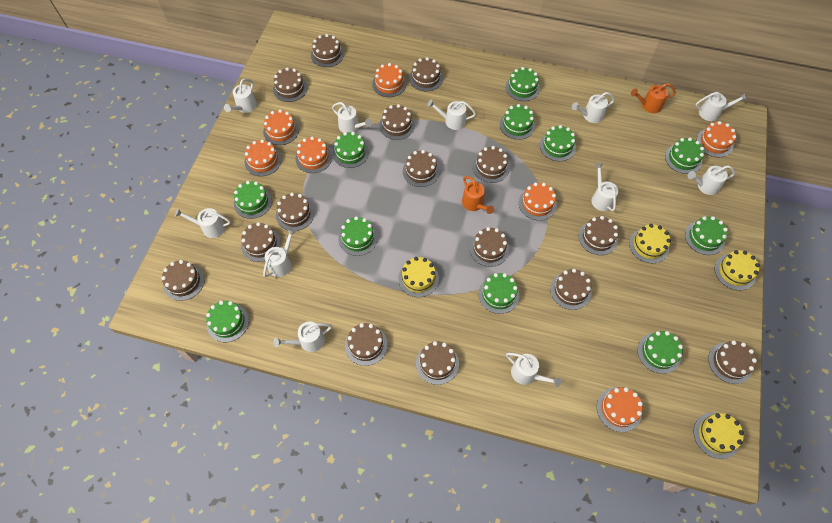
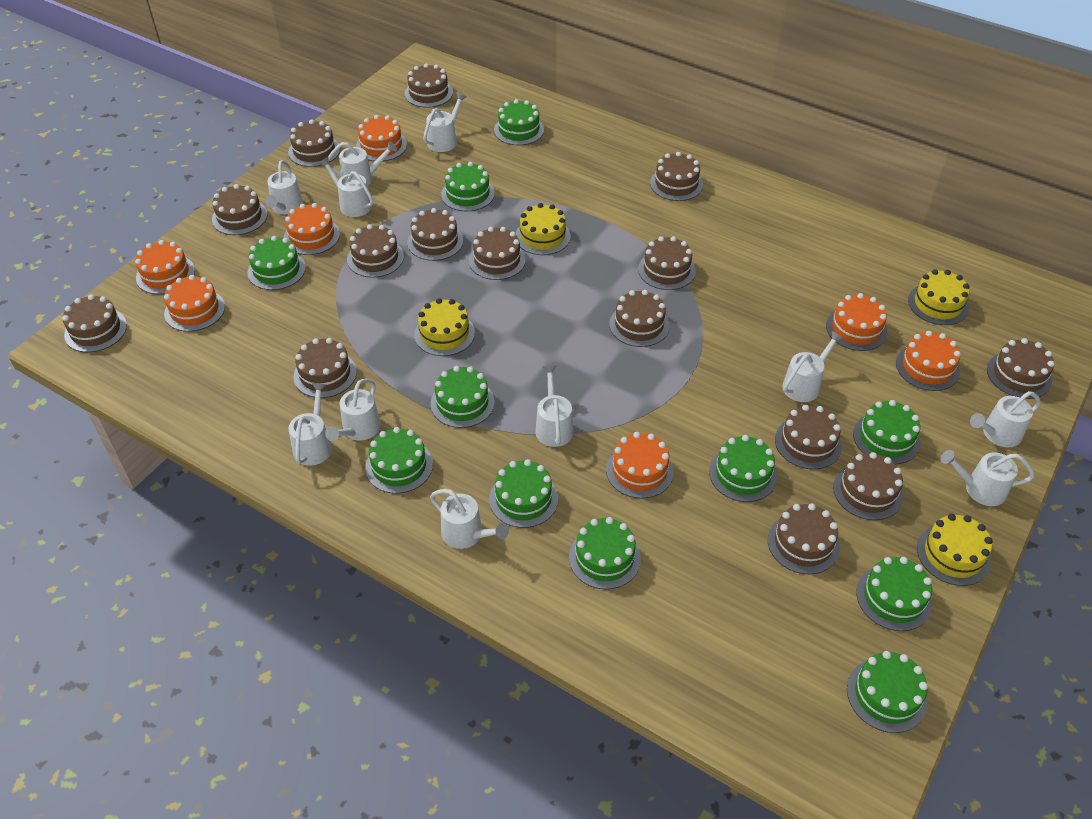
orange watering can: [462,176,494,214] [631,83,676,113] = 2 -> none = 0

